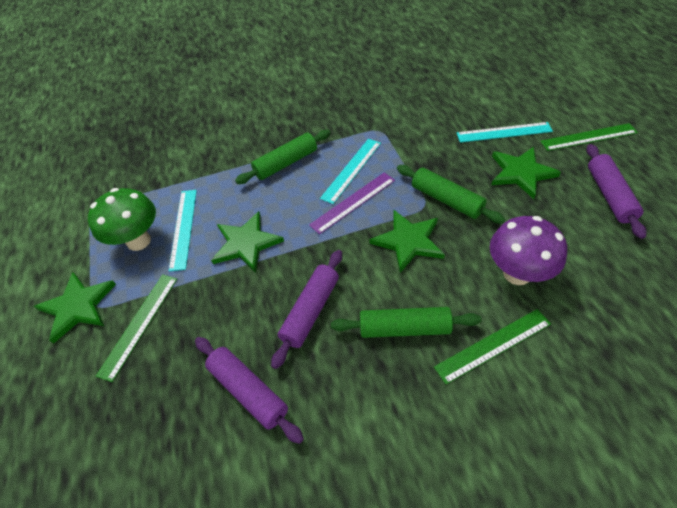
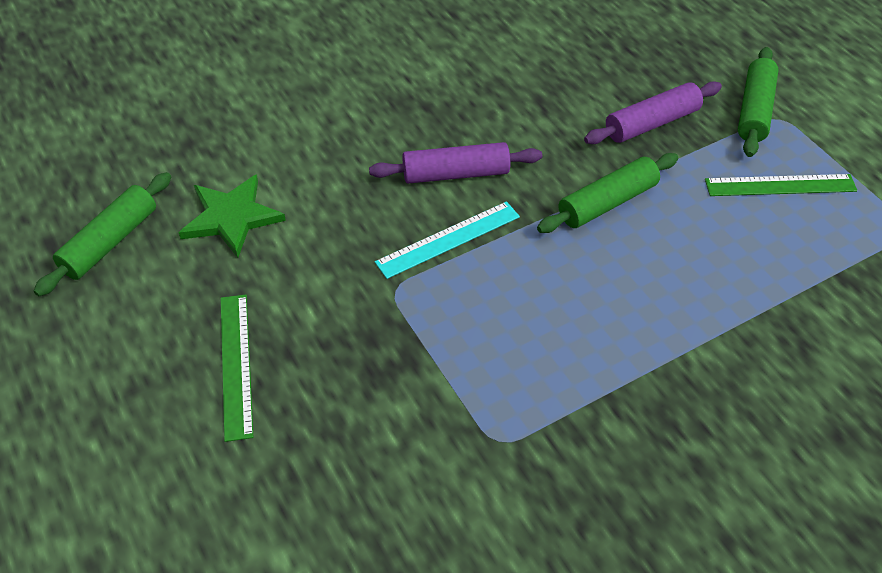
green mushroom: [88,188,156,251] = 1 -> none = 0
green ruler: [96,274,177,382] [434,309,551,384] [540,123,638,151] = 3 -> [220,294,253,442] [705,174,857,196] = 2
green star: [34,272,116,344] [211,212,284,273] [369,210,445,273] [491,147,561,199] = 4 -> [179,174,286,258] = 1
purple mushroom: [490,216,567,285] = 1 -> none = 0
purple rolling pin: [195,337,304,444] [271,250,342,369] [586,144,647,239] = 3 -> [369,142,542,184] [584,81,722,144] = 2
purple ruler: [309,172,395,234] = 1 -> none = 0
turquoise ruler: [169,190,197,271] [320,139,381,204] [457,122,553,143] = 3 -> [375,201,520,279] = 1

